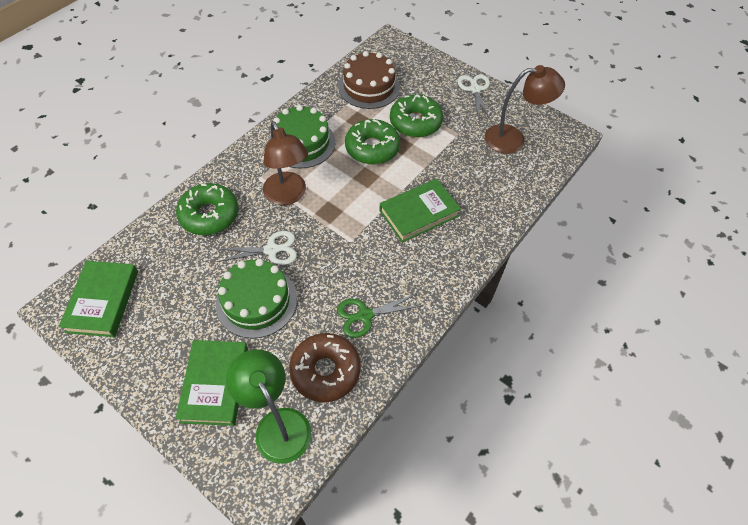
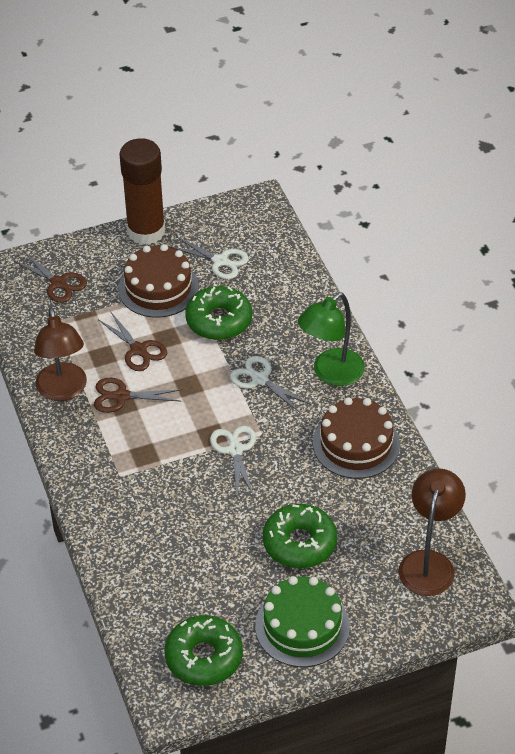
brown cake: [338,51,400,109] = 1 -> [118,244,199,318] [313,397,400,479] = 2
brown donut: [289,333,361,402] = 1 -> none = 0
brown glue stick: none = 0 -> [119,138,165,245] = 1
brown scissors: none = 0 -> [13,252,87,303] [94,378,182,413] [98,311,167,371] = 3
green book: [59,261,138,337] [175,340,248,426] [379,179,461,243] = 3 -> none = 0
green cake: [216,259,297,338] [269,105,335,169] = 2 -> [255,576,350,667] = 1
green scissors: [337,294,421,338] = 1 -> none = 0
white scissors: [217,231,297,265] [457,74,490,120] = 2 -> [168,236,249,279] [210,426,256,498] [230,356,311,413] = 3

